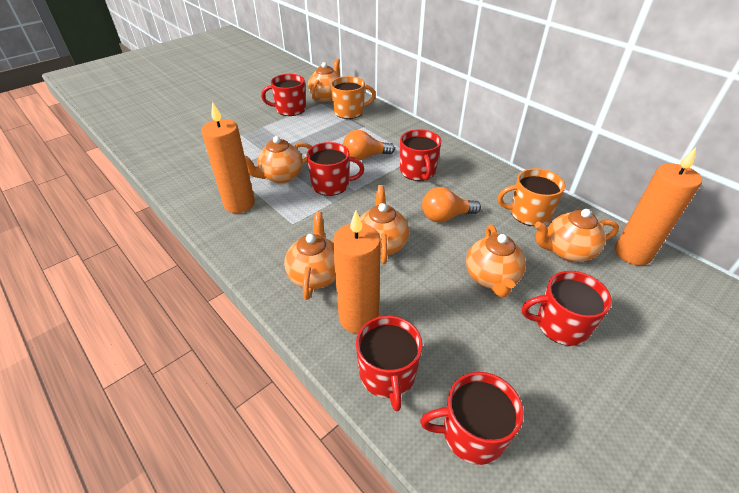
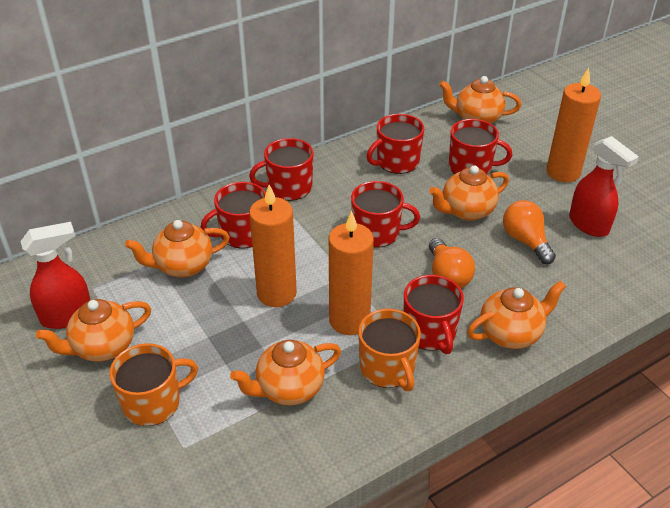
red spray bottle: none = 0 -> [20,222,90,329] [569,136,639,237] = 2

